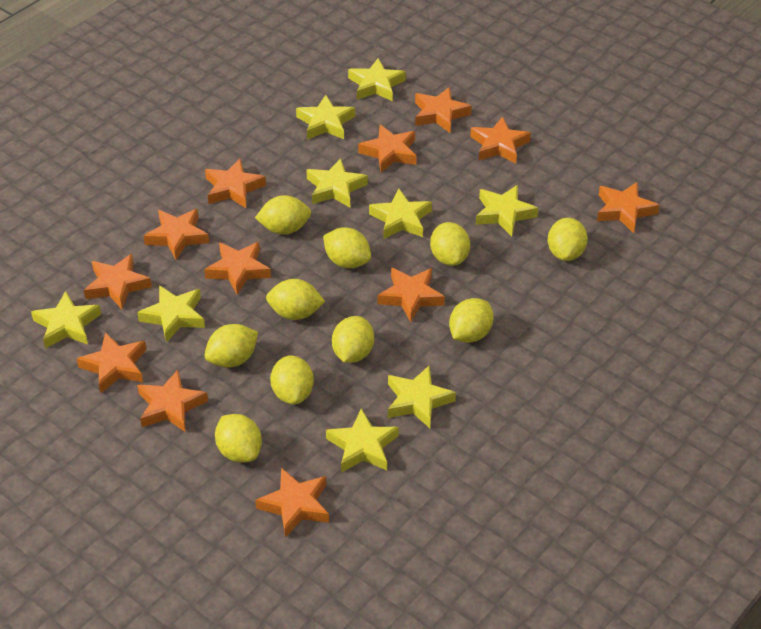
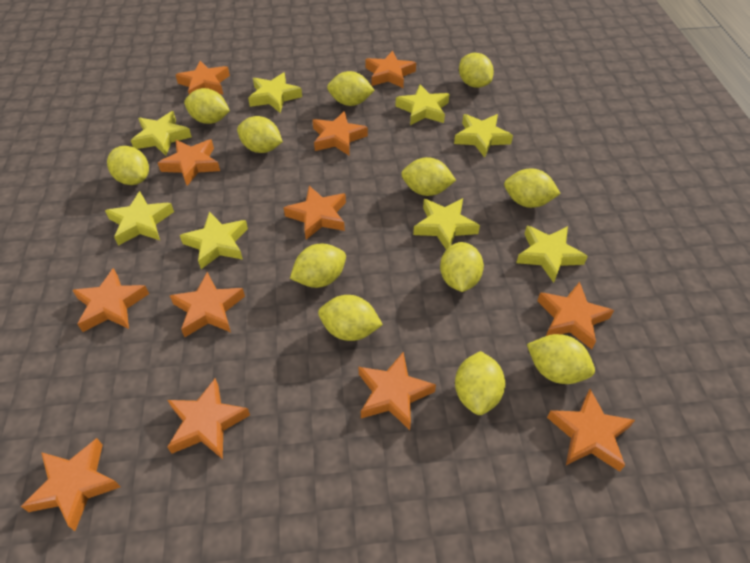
yellow lemon: [204,324,258,368] [215,414,262,463] [255,195,311,234] [266,279,325,320] [270,355,314,405] [323,227,371,268] [332,316,374,363] [430,222,470,266] [449,298,494,343] [548,218,588,261] = 10 -> [107,146,149,185] [184,88,230,124] [237,116,283,153] [290,244,346,288] [318,295,383,341] [327,71,375,106] [401,157,456,196] [440,242,484,292] [455,351,505,415] [459,53,494,88] [504,168,561,208] [527,334,595,384] = 12
yellow star: [31,291,101,349] [137,285,205,343] [296,95,355,140] [306,158,368,207] [326,408,399,473] [348,58,406,101] [369,189,432,239] [388,366,456,428] [476,185,538,236] = 9 -> [105,191,174,246] [131,111,192,156] [180,211,248,269] [248,73,302,113] [396,84,449,125] [413,198,480,249] [454,114,513,158] [516,226,588,283] = 8

